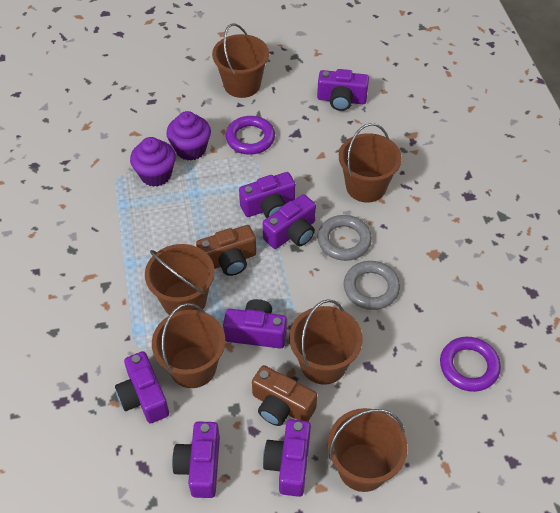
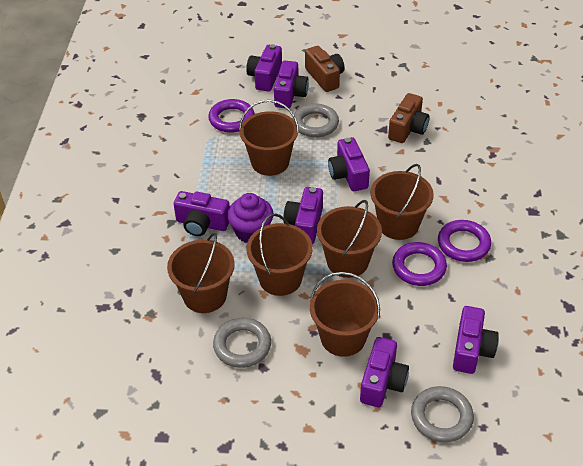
grey ring: [317,215,372,261] [344,261,400,310] = 2 -> [213,318,271,368] [293,104,339,138] [411,386,474,443] = 3
purple cupcake: [130,137,176,187] [166,111,211,161] = 2 -> [227,193,274,243] = 1
purple ring: [226,116,275,155] [440,337,501,392] = 2 -> [208,99,255,133] [392,242,447,286] [438,220,491,262] = 3

